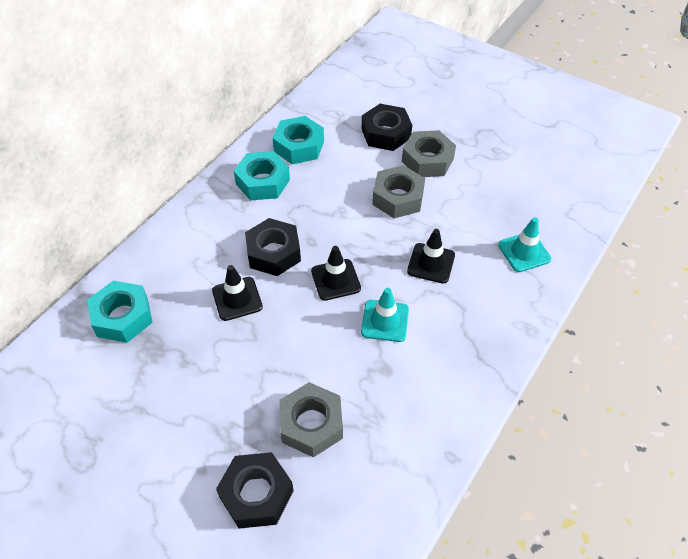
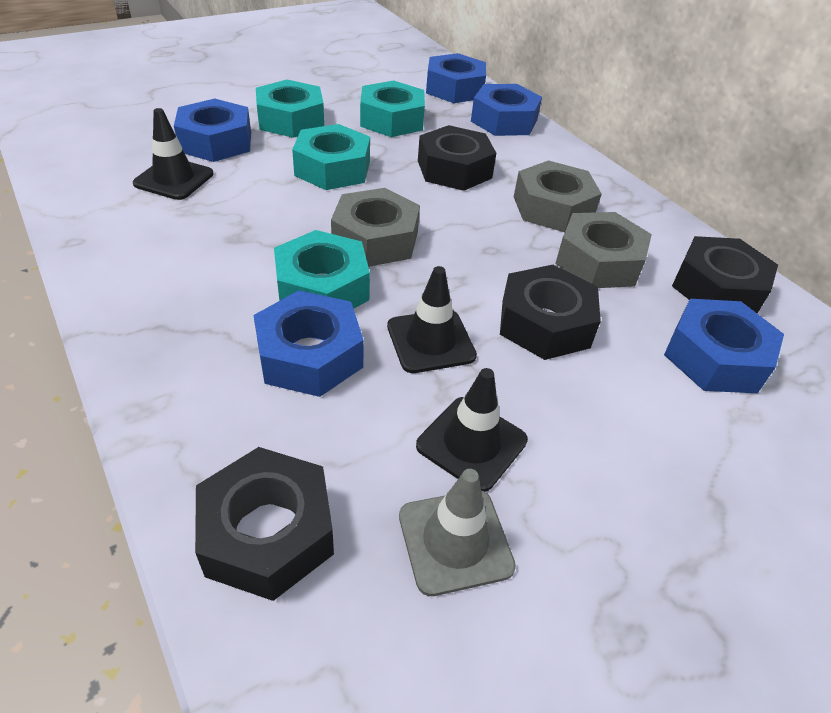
black nut: [216,452,294,529] [245,218,301,276] [362,104,412,151] = 3 -> [195,447,334,601] [418,125,496,191] [500,265,601,360] [672,236,778,313] = 4
blue nut: none = 0 -> [174,99,251,162] [253,290,364,397] [426,53,486,103] [471,84,542,136] [664,299,784,393] = 5
grey traffic cone: none = 0 -> [399,469,516,596] = 1
turquoise nut: [87,281,153,343] [234,151,290,201] [272,116,324,164] = 3 -> [256,79,324,138] [274,230,370,309] [292,124,370,190] [360,80,425,137] = 4
turquoise traffic cone: [361,288,409,342] [498,217,551,272] = 2 -> none = 0

